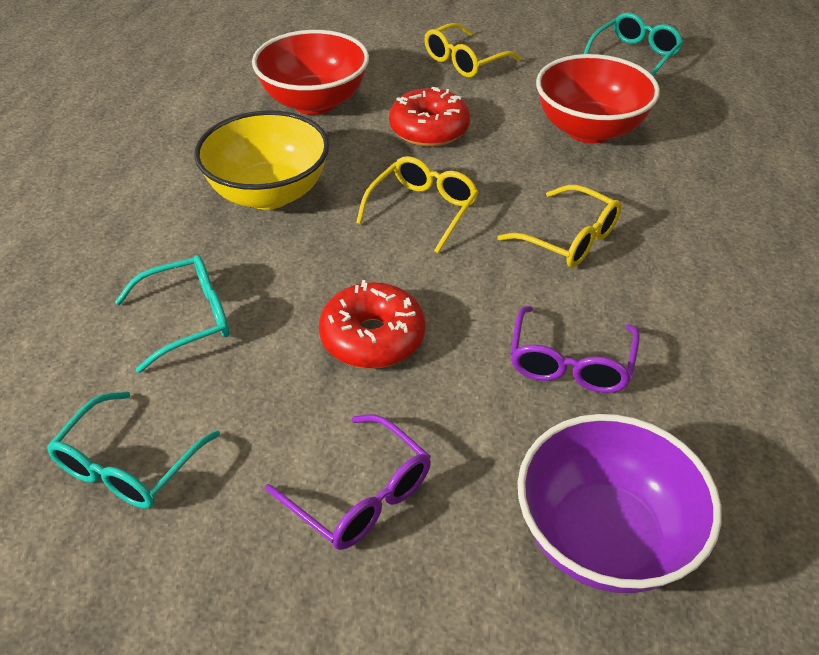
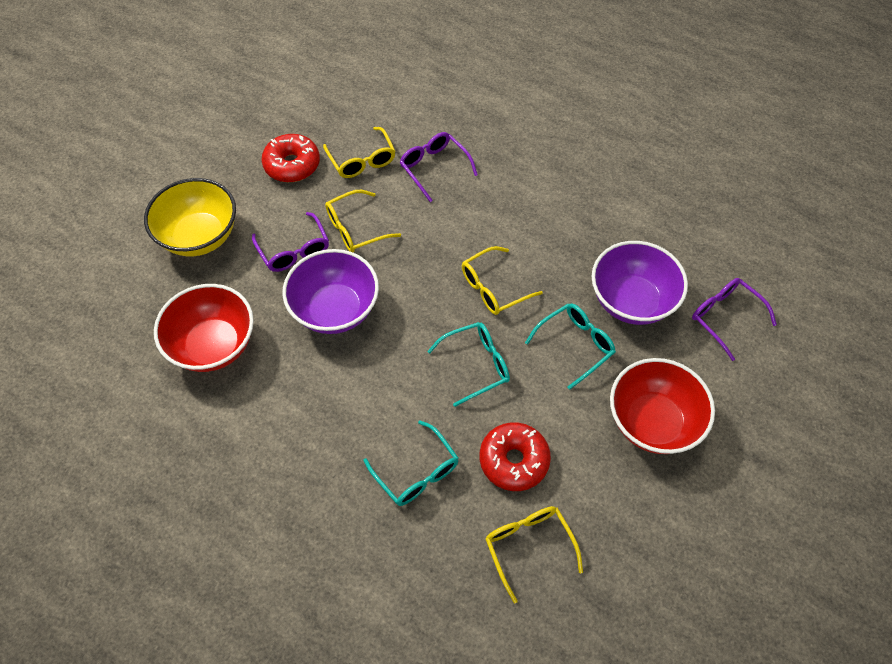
purple bowl: [518,414,722,593] = 1 -> [282,249,379,334] [592,241,688,325] = 2
purple glasses: [265,414,431,550] [510,306,640,393] = 2 -> [252,212,329,272] [400,132,478,202] [692,278,777,361] = 3
yellow glasses: [356,156,479,254] [424,23,521,77] [497,185,622,267] = 3 -> [323,127,395,178] [325,190,401,252] [462,246,543,315] [485,506,583,603] = 4

